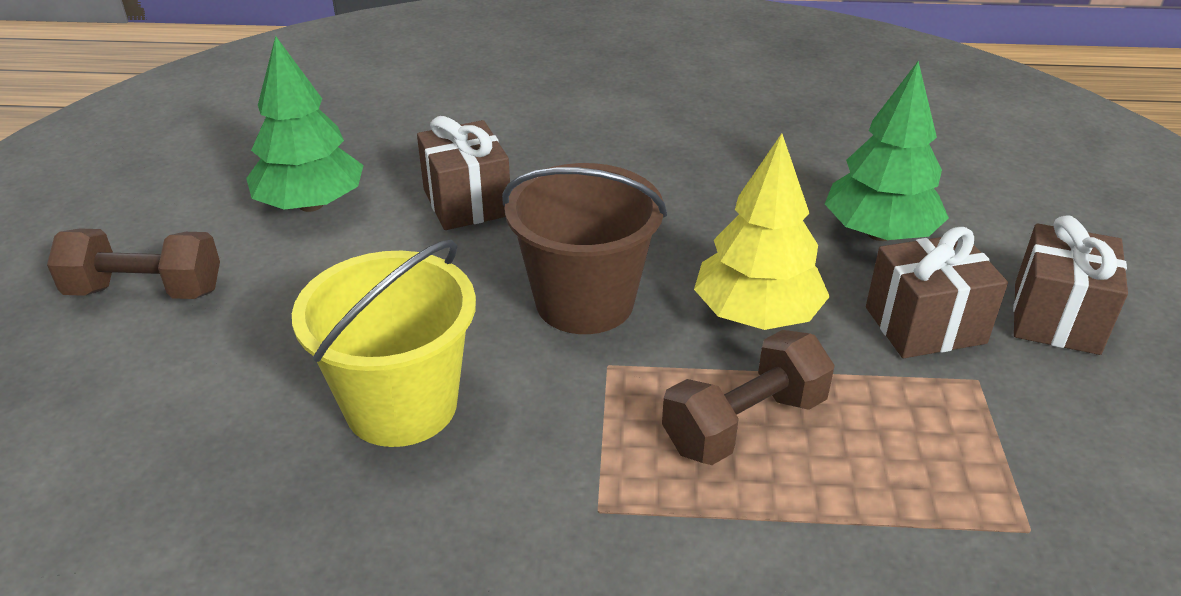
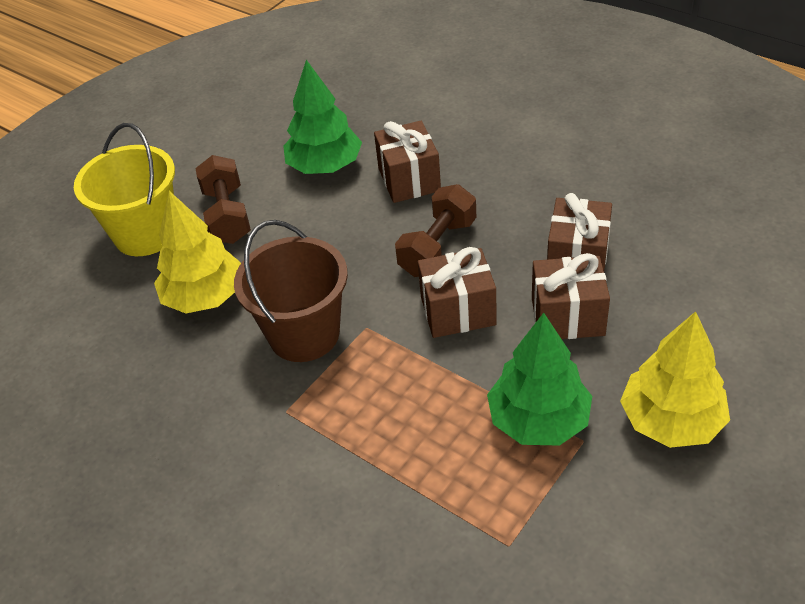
brown gift: [417,116,510,230] [866,227,1008,358] [1013,215,1128,355] = 3 -> [374,121,441,203] [418,247,497,338] [532,253,610,339] [547,193,612,270] = 4
yellow tree: [694,133,830,330] = 1 -> [154,191,241,314] [620,311,730,448] = 2

